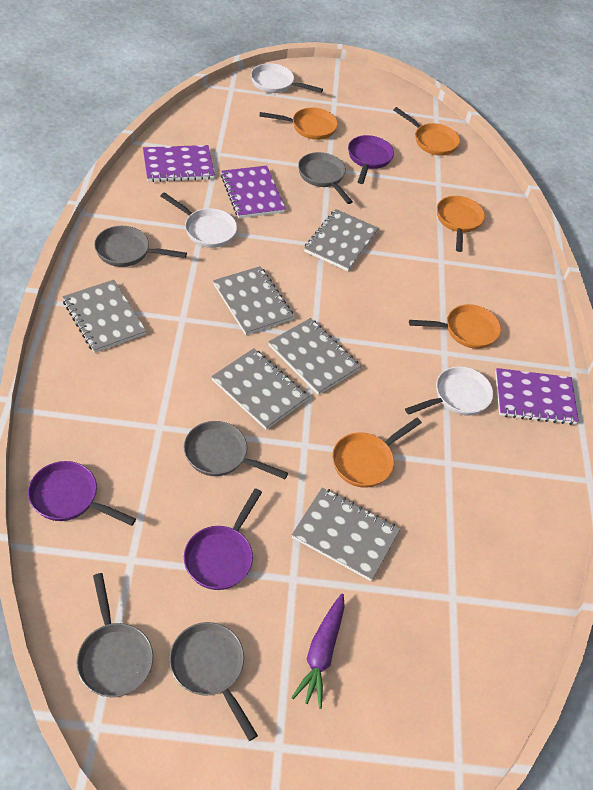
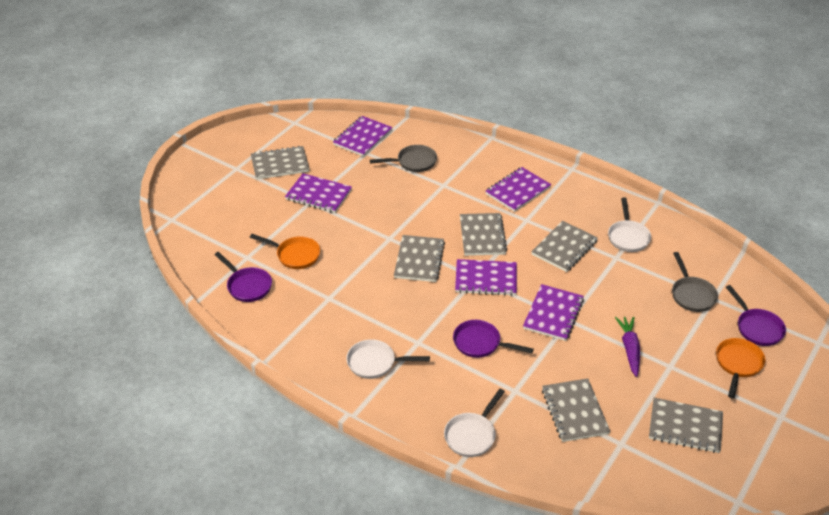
grey pan: [77,573,153,697] [94,226,187,267] [169,622,258,741] [184,421,288,479] [298,152,353,204] = 5 -> [370,145,437,172] [672,252,718,312] = 2
orange pan: [260,108,338,140] [332,418,422,488] [393,107,460,156] [409,304,501,349] [437,196,485,252] = 5 -> [250,234,320,269] [716,338,765,399] = 2
purple notebook: [143,145,215,182] [221,166,286,218] [495,368,579,425] = 3 -> [285,173,352,213] [333,116,392,157] [455,259,517,296] [486,167,551,212] [523,284,584,341] = 5

